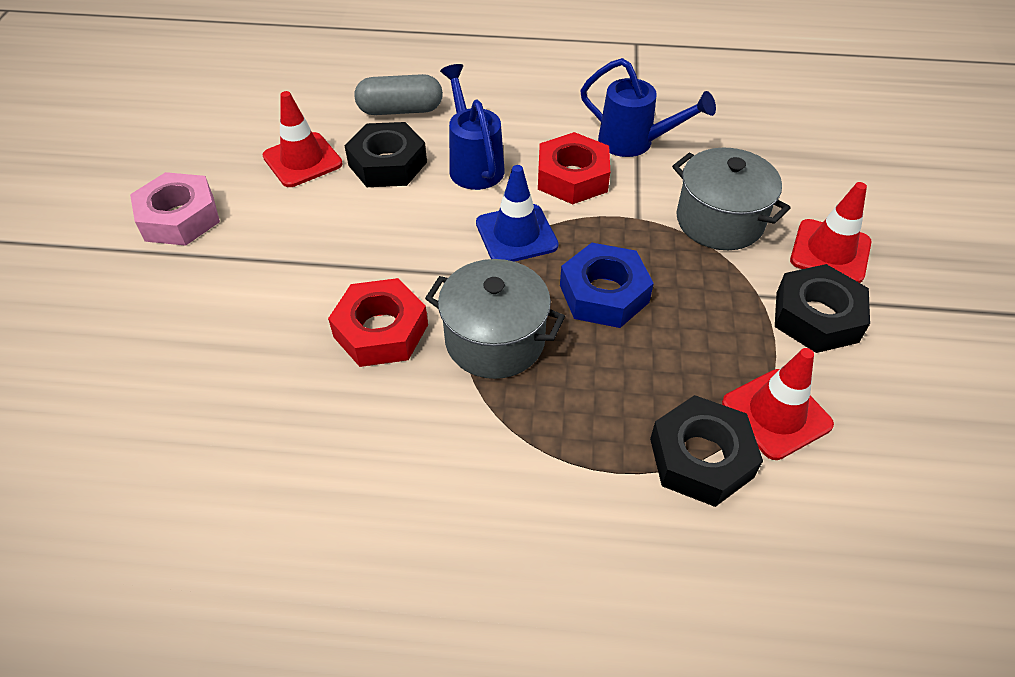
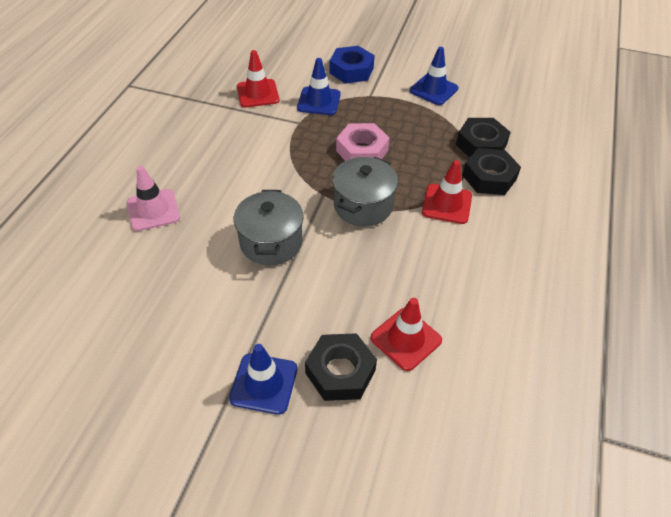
blue traffic cone: [476,165,559,262] = 1 -> [229,344,297,414] [297,58,341,115] [410,47,458,105] = 3
blue watering can: [440,64,505,190] [580,58,716,157] = 2 -> none = 0
grey capsule: [355,74,443,115] = 1 -> none = 0
pink traffic cone: none = 0 -> [127,166,180,231] = 1
red nut: [328,278,428,367] [538,132,610,204] = 2 -> none = 0

